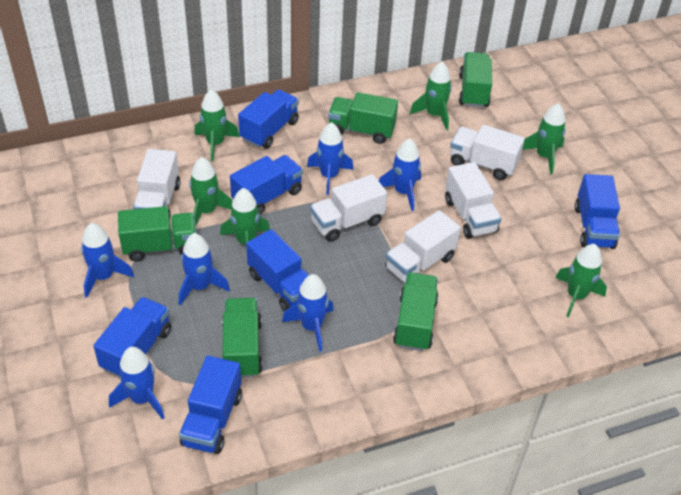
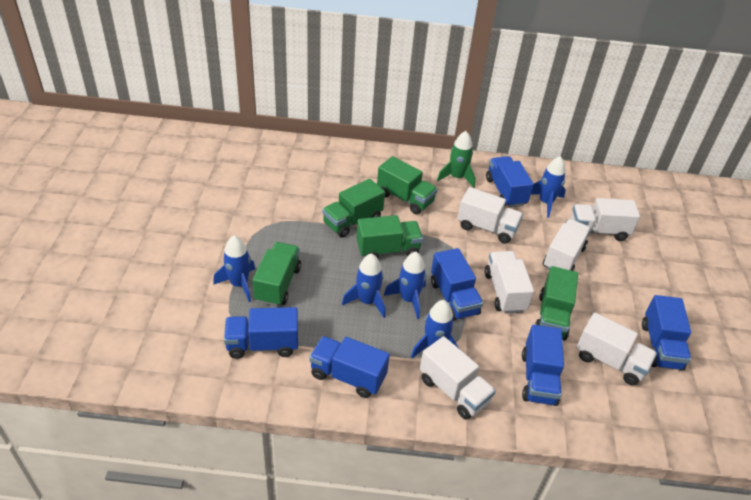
blue rocket: [81,223,134,298] [109,347,165,420] [179,233,230,306] [282,274,334,351] [307,122,353,195] [379,138,421,211] = 6 -> [213,235,255,302] [342,253,386,318] [384,252,426,319] [411,300,459,358] [531,156,566,218] = 5
green rocket: [189,157,233,225] [194,89,240,162] [220,188,270,252] [410,62,452,130] [522,103,566,174] [555,244,607,317] = 6 -> [437,131,475,188] = 1
white truck: [133,149,180,217] [310,174,387,242] [385,210,461,282] [445,162,502,239] [450,125,525,180] = 5 -> [420,336,496,419] [458,187,523,244] [485,251,534,314] [543,219,591,271] [571,198,640,241] [576,313,657,385] = 6

